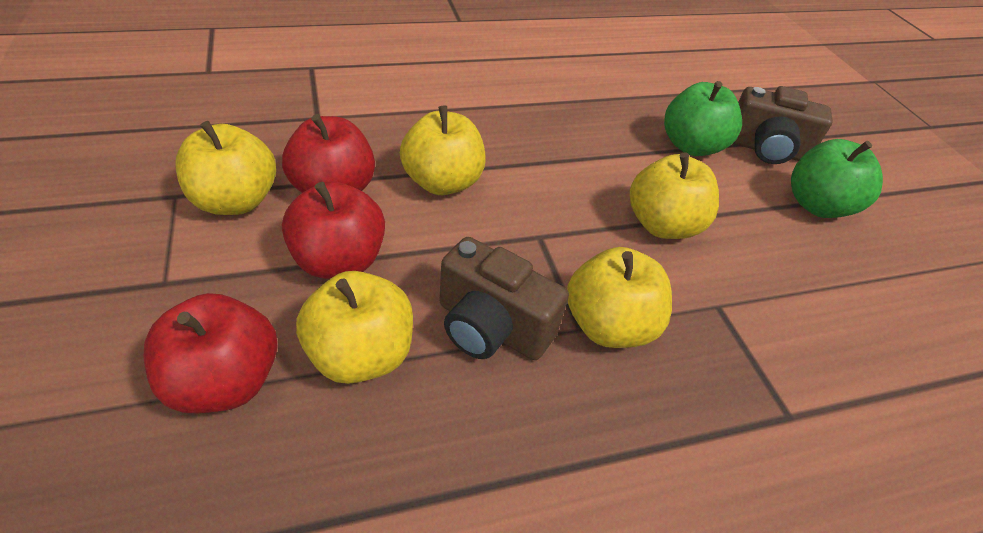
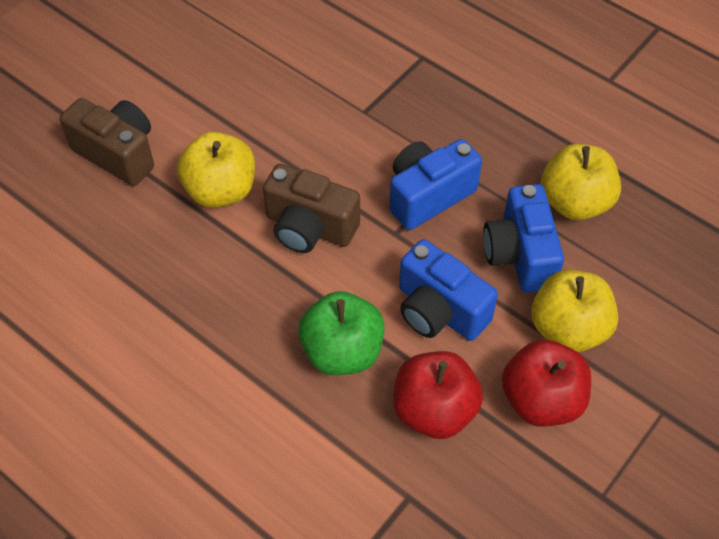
blue camera: none = 0 -> [389,139,482,230] [399,239,498,341] [483,184,564,293] = 3
green apple: [664,81,742,156] [791,139,883,218] = 2 -> [298,291,385,375] = 1
red apple: [144,293,277,413] [282,114,375,193] [282,181,385,279] = 3 -> [393,351,483,439] [502,339,591,427] = 2
yellow apple: [175,121,276,215] [296,271,413,384] [400,106,486,195] [567,247,672,348] [630,152,719,239] = 5 -> [177,132,255,208] [531,270,618,352] [541,144,621,220] = 3

